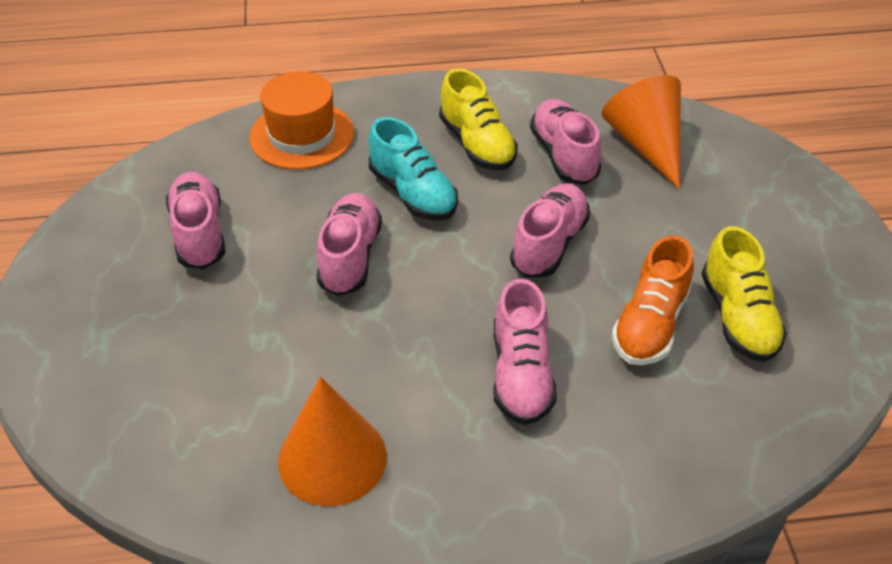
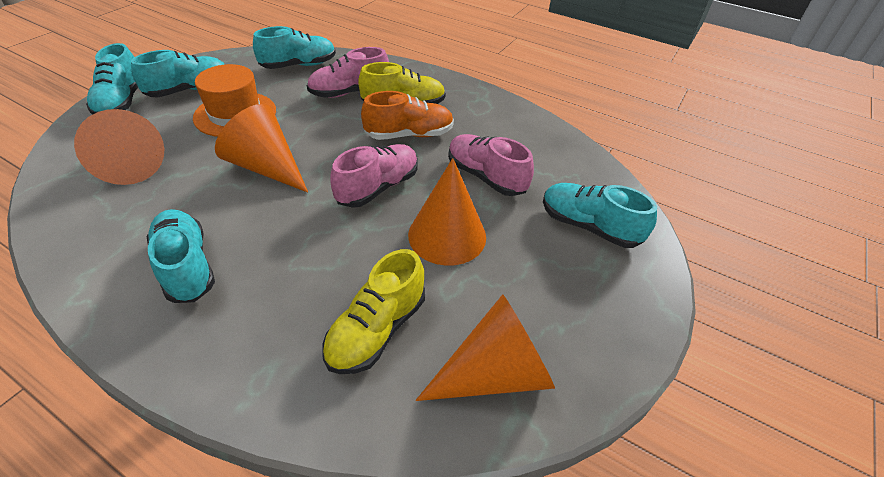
orange cone: [278,377,387,506] [602,75,681,189] = 2 -> [74,109,164,185] [215,104,308,193] [408,158,486,266] [416,294,555,401] = 4
pink shoe: [166,172,225,269] [316,193,382,296] [493,278,557,425] [510,183,590,277] [530,99,601,185] = 5 -> [307,47,389,98] [330,144,418,208] [448,134,534,196] = 3
turquoise shoe: [368,117,458,221] = 1 -> [86,43,138,115] [131,50,225,98] [146,209,215,303] [253,26,336,69] [543,183,657,248] = 5

